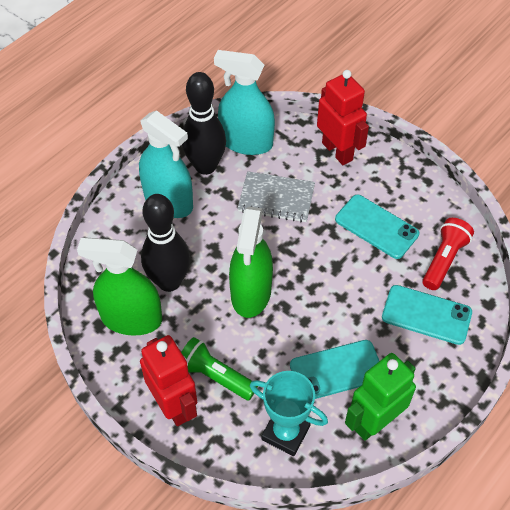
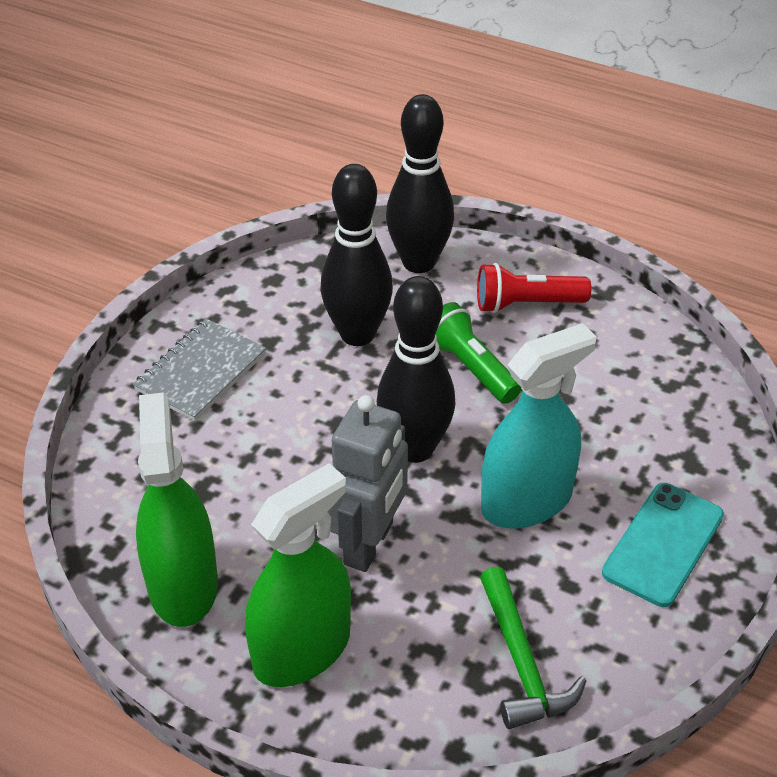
black bowling pin: [141,194,190,292] [182,72,226,175] = 2 -> [320,164,393,346] [377,276,455,463] [386,94,454,273] = 3
green hammer: none = 0 -> [480,567,586,729] = 1
green robot: [345,353,416,441] = 1 -> none = 0
grey robot: none = 0 -> [328,395,408,572] = 1
red robot: [140,335,197,426] [317,70,369,165] = 2 -> none = 0
turquoise phone: [290,340,379,399] [335,195,419,259] [382,285,472,345] = 3 -> [602,483,724,607] = 1
turquoise spray bottle: [139,110,193,218] [214,50,275,155] = 2 -> [481,323,597,529] = 1
turquoise trophy: [250,371,328,456] = 1 -> none = 0

